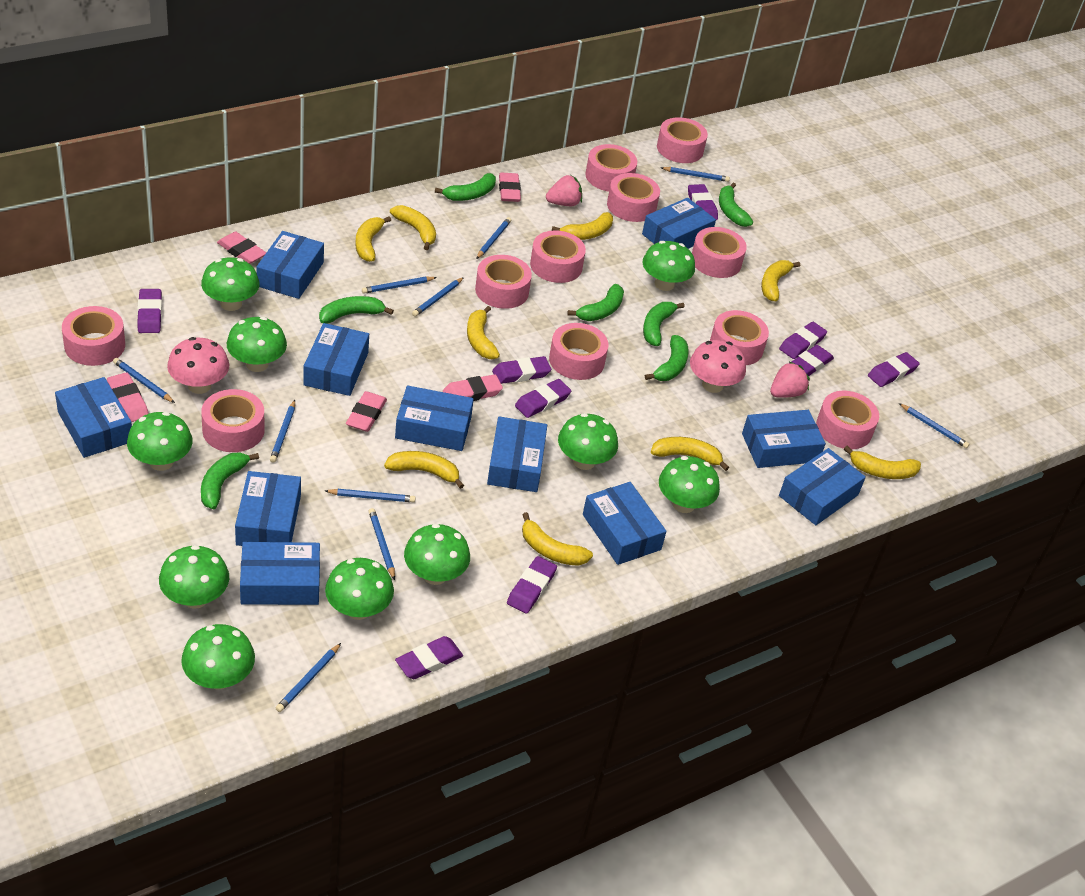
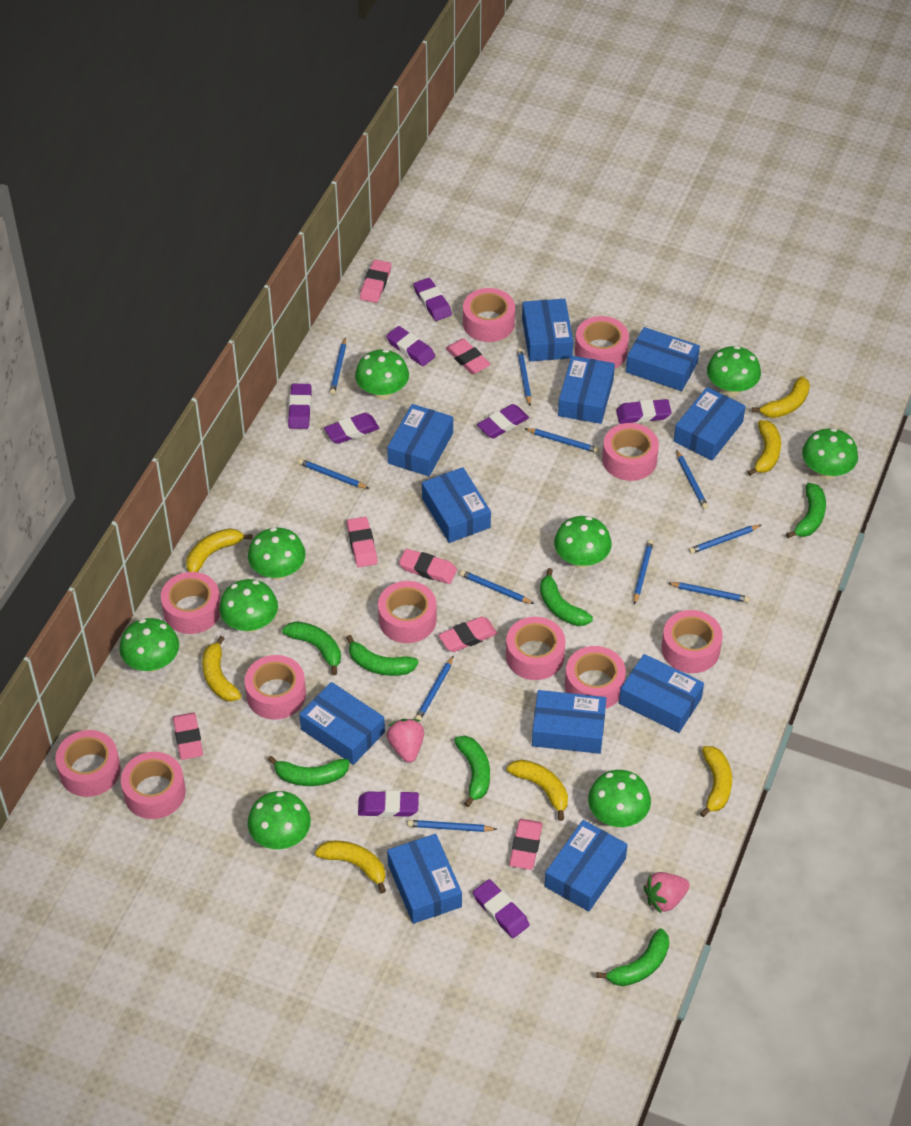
blue pencil: [113,358,175,403] [270,400,295,463] [276,643,341,712] [325,489,416,502] [362,277,437,294] [368,508,395,580] [412,277,464,317] [476,217,511,259] [661,167,730,182] [899,403,969,448] = 10 -> [298,459,369,489] [330,338,346,395] [407,820,497,832] [415,655,454,722] [460,570,534,604] [517,348,531,406] [525,428,599,453] [634,540,653,605] [668,582,750,603] [676,449,708,509] [689,525,761,554] = 11
green mushroom: [127,412,193,471] [159,545,229,609] [181,624,255,689] [201,257,260,311] [227,317,287,372] [325,558,394,620] [404,524,470,585] [558,413,618,470] [643,241,695,291] [659,456,720,513] = 10 -> [119,618,179,672] [219,579,278,632] [247,791,311,849] [248,527,306,580] [355,349,409,400] [554,516,612,568] [588,770,651,827] [707,346,761,396] [802,428,858,480] = 9
pink eraser: [107,372,149,422] [217,232,266,264] [346,391,387,432] [443,374,503,401] [499,173,521,202] = 5 -> [173,713,203,760] [347,517,378,567] [360,260,391,303] [399,549,457,584] [438,617,497,652] [445,338,491,374] [509,819,543,870] = 7
pink mushroom: [167,337,229,394] [690,340,746,393] = 2 -> none = 0
purple eraser: [137,289,162,333] [395,636,463,679] [492,356,551,384] [507,556,557,613] [515,379,571,418] [688,184,718,220] [779,322,827,359] [792,345,834,376] [868,352,920,387] = 9 -> [288,384,312,429] [324,413,380,444] [358,790,419,817] [386,326,435,366] [413,278,452,321] [473,879,530,938] [477,404,529,438] [616,399,672,424] = 8
yellow banana: [355,216,391,262] [384,451,464,489] [390,205,436,250] [467,306,500,359] [522,512,593,566] [552,212,613,240] [651,437,729,471] [761,260,800,301] [844,446,921,479] = 9 -> [186,528,253,572] [202,636,241,702] [315,840,386,893] [507,760,568,821] [700,746,732,817] [748,420,781,476] [752,376,810,418] = 7

